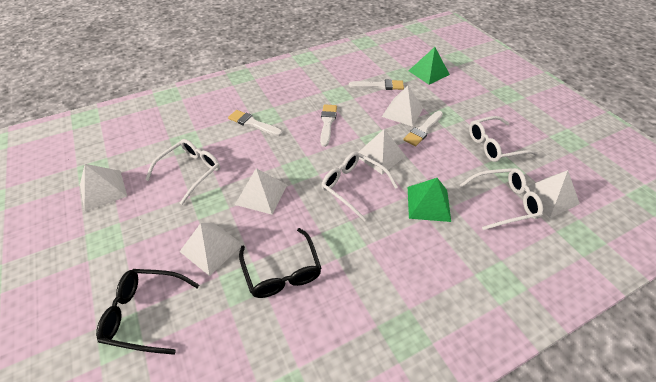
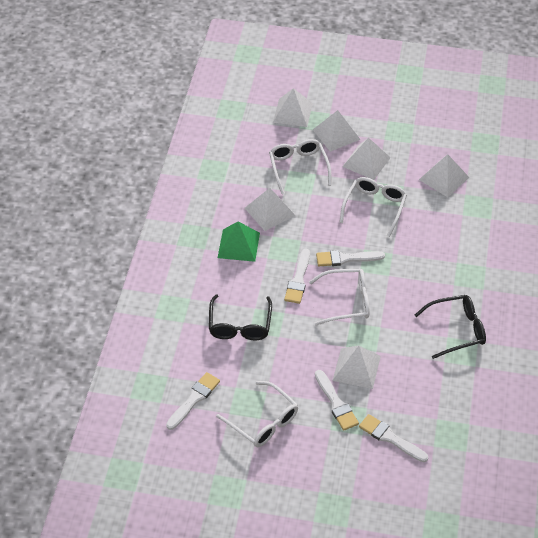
green pyramid: [408,178,451,222] [409,47,450,85] = 2 -> [218,222,260,262] = 1
white brush: [228,110,282,136] [320,104,337,147] [349,79,404,90] [403,111,443,147] = 4 -> [166,372,220,430] [284,249,310,304] [315,370,359,431] [316,250,385,266] [359,414,428,462] = 5

